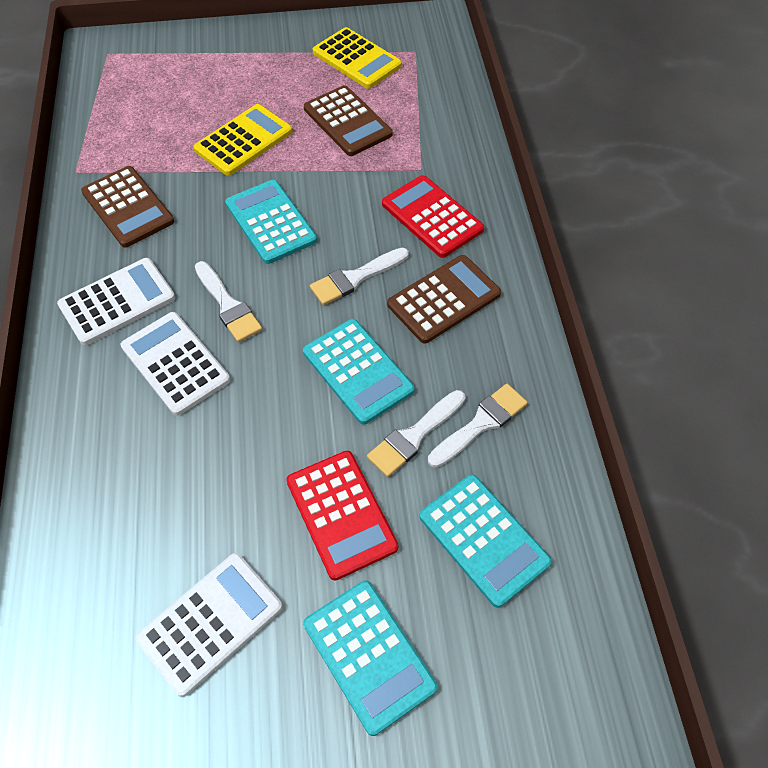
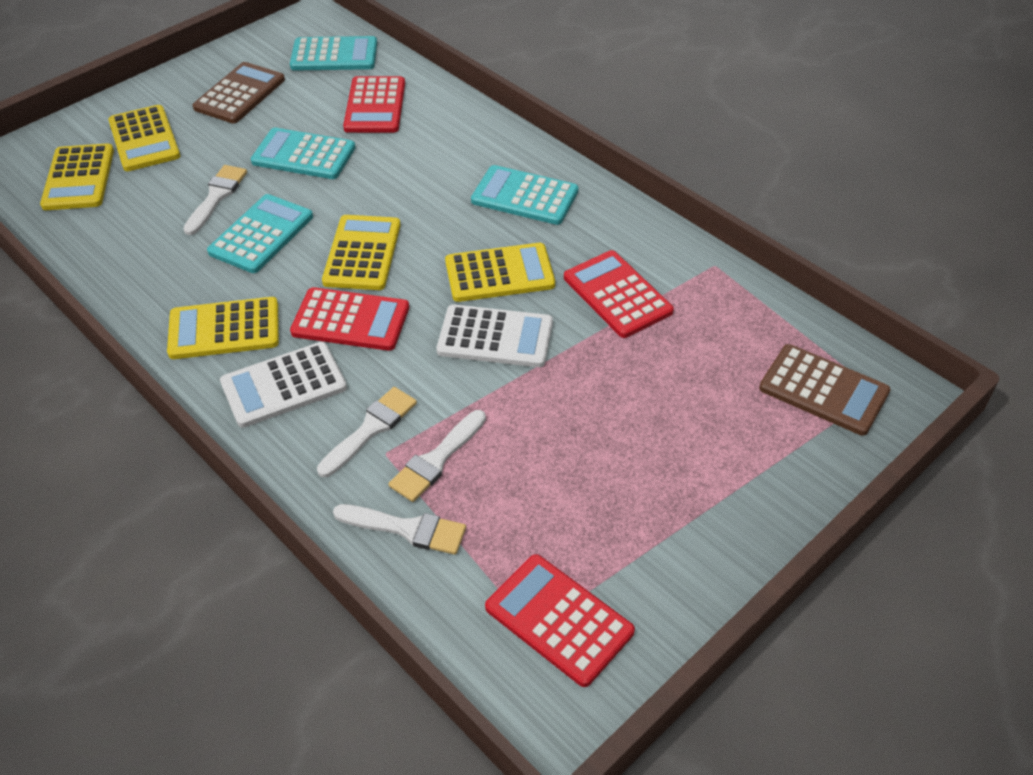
brown calculator: [81,166,174,248] [304,85,392,156] [387,255,501,344] = 3 -> [193,62,285,123] [759,344,890,436] = 2
red calculator: [286,451,399,581] [382,175,484,258] = 2 -> [290,287,409,351] [343,76,405,133] [485,554,635,687] [564,250,674,338] = 4
white calculator: [57,258,175,345] [121,312,230,416] [136,553,283,697] = 3 -> [220,342,347,428] [436,305,553,367] = 2
yellow calculator: [193,104,293,176] [313,27,402,89] = 2 -> [40,143,114,210] [108,105,180,171] [167,297,279,359] [322,215,400,290] [445,243,555,302] = 5

